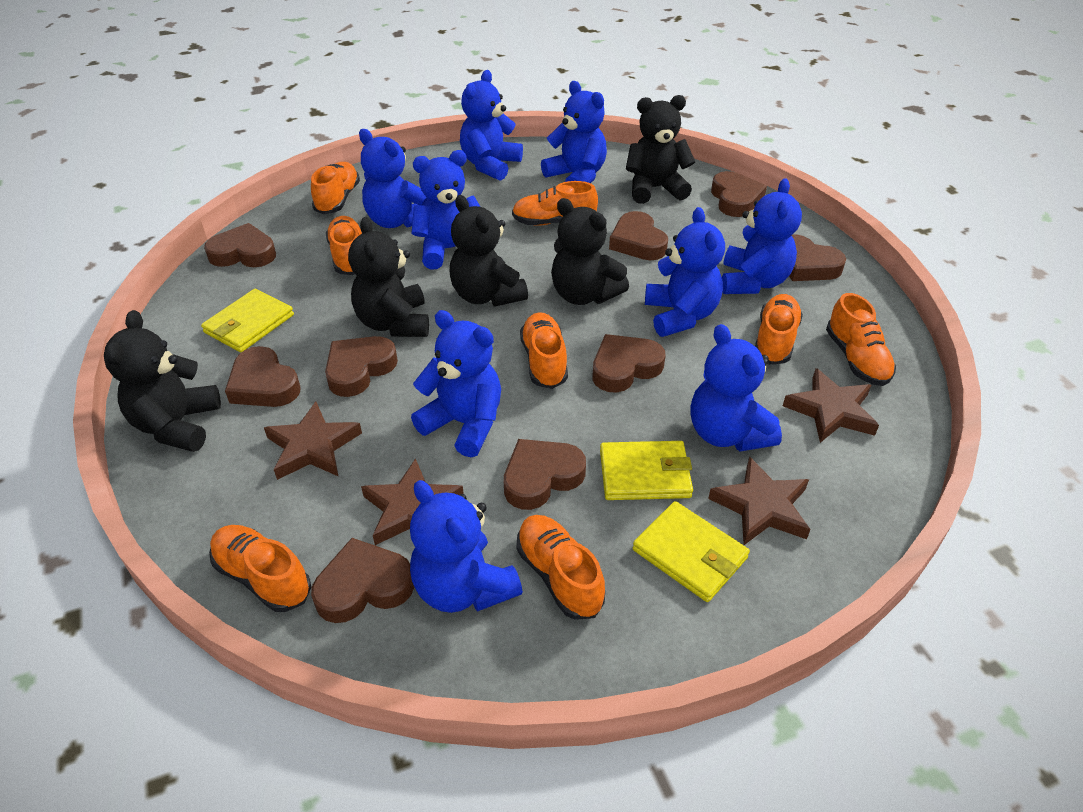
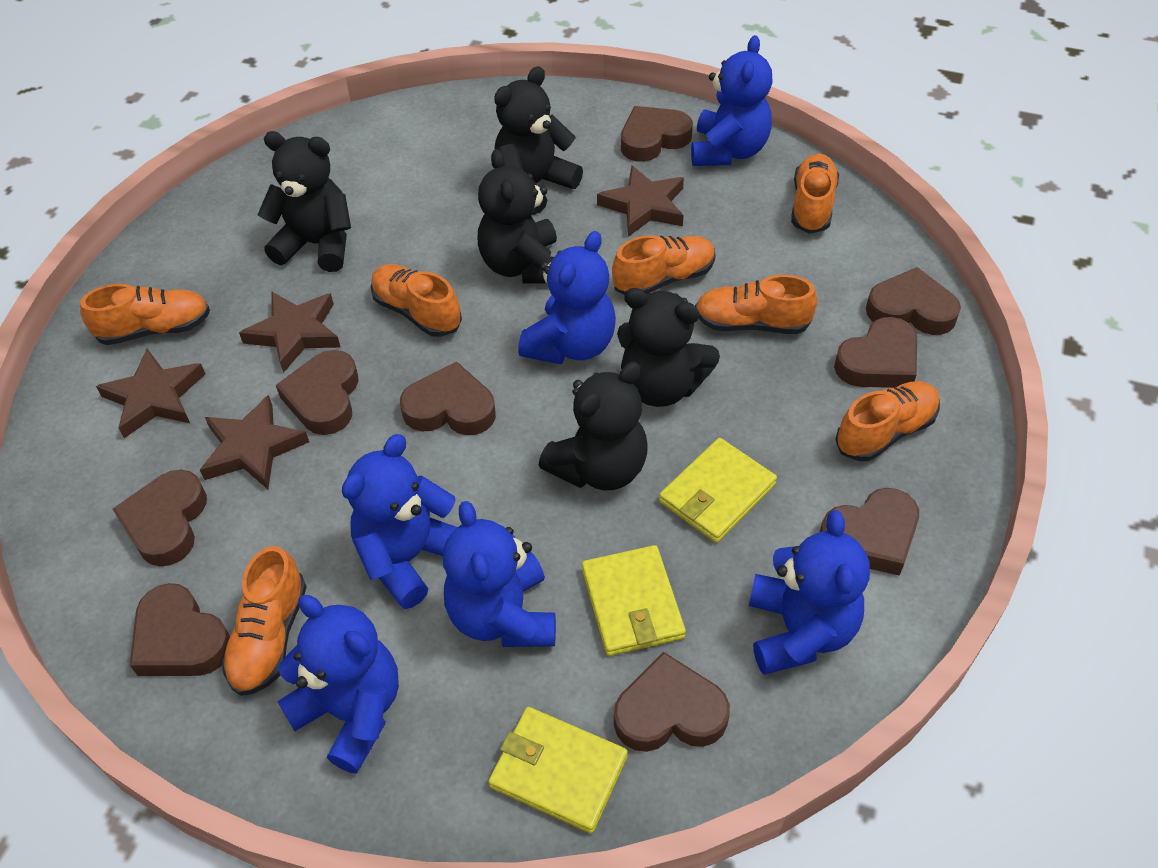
blue teddy bear: [359,129,426,228] [410,480,523,613] [411,150,480,269] [411,310,501,457] [460,70,523,181] [541,81,607,183] [645,207,725,337] [691,324,782,451] [722,178,802,294] = 9 -> [277,595,399,774] [342,434,457,609] [443,501,556,647] [518,231,616,364] [691,35,773,166] [749,510,870,675] = 6
orange shoe: [209,525,311,612] [311,162,360,214] [326,216,362,275] [512,181,598,226] [516,515,605,620] [520,312,568,389] [755,294,803,365] [826,293,896,386] = 8 -> [80,284,210,345] [222,546,307,696] [370,264,462,337] [612,235,716,294] [695,275,817,334] [791,154,839,234] [835,381,940,461] = 7

